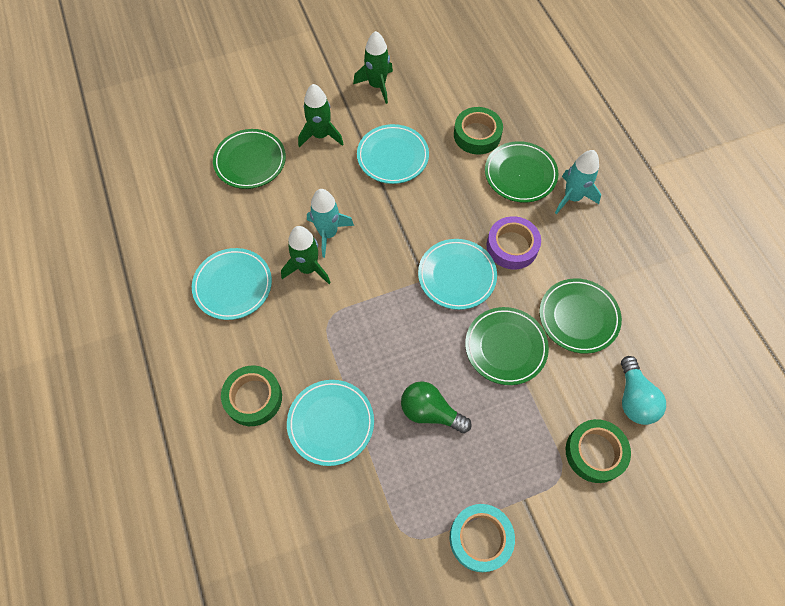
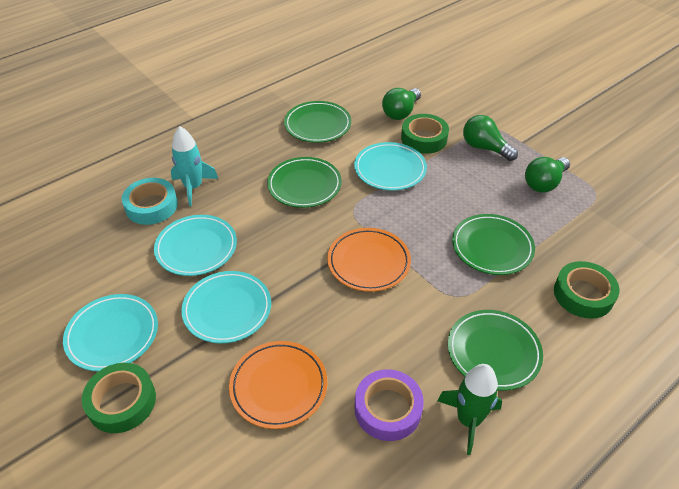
green light bulb: [401,381,472,433] = 1 -> [382,88,421,120] [463,115,518,161] [525,157,570,193] = 3
green rocket: [281,226,331,284] [298,84,344,147] [353,31,393,104] = 3 -> [437,364,502,455] = 1
orange plate: none = 0 -> [229,341,327,429] [327,228,411,292] = 2
turquoise light bulb: [621,356,666,425] = 1 -> none = 0
turquoise rocket: [307,189,354,258] [555,150,601,214] = 2 -> [171,126,218,206] = 1

